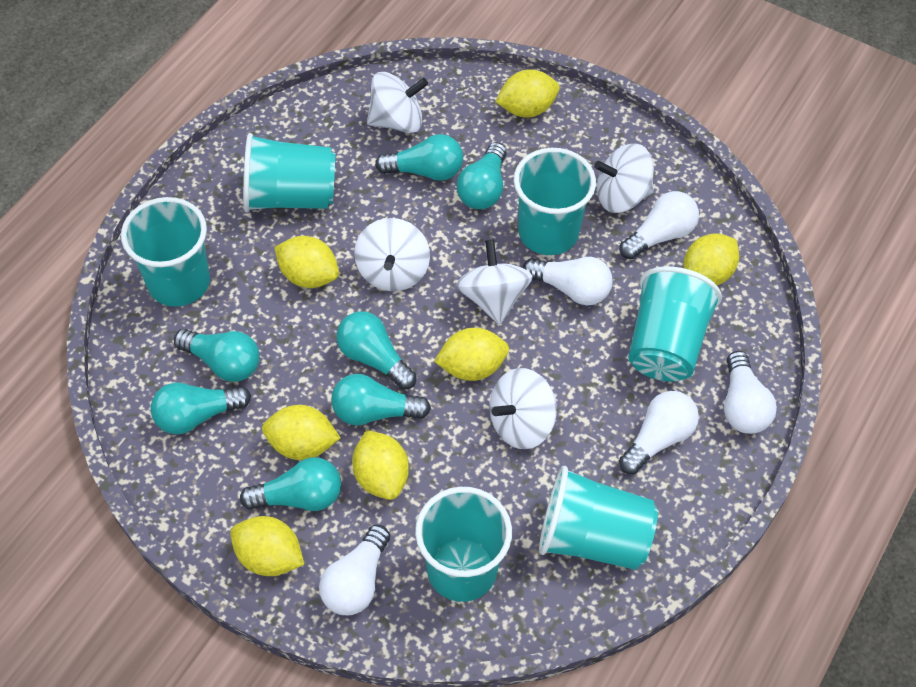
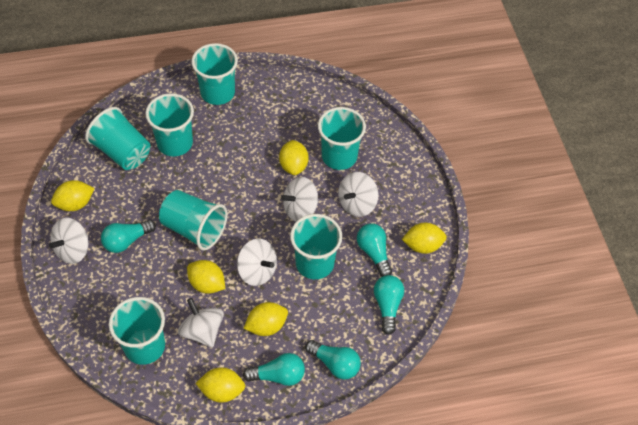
turquoise cup: [121,197,210,307] [243,133,335,212] [415,487,512,602] [514,148,596,255] [539,466,658,570] [628,266,722,382] = 6 -> [85,107,150,170] [109,297,165,365] [145,93,194,156] [159,190,228,250] [191,43,238,105] [290,214,342,279] [318,107,366,170] = 7
turquoise light bulb: [151,383,251,434] [174,329,260,382] [240,457,341,511] [331,374,431,426] [336,311,417,390] [375,134,463,181] [457,142,507,209] = 7 -> [101,220,156,253] [243,353,305,386] [305,340,361,380] [357,223,392,277] [374,275,404,335] = 5
white light bulb: [319,525,390,615] [523,257,613,305] [619,391,699,474] [620,191,699,259] [724,351,777,434] = 5 -> none = 0
yellow lemon: [230,516,304,576] [262,405,341,460] [274,236,339,288] [352,430,409,500] [434,328,509,381] [495,70,560,118] [683,233,739,285] = 7 -> [51,180,95,211] [187,260,225,294] [196,367,245,403] [243,302,288,336] [279,140,309,175] [402,223,447,254] = 6

